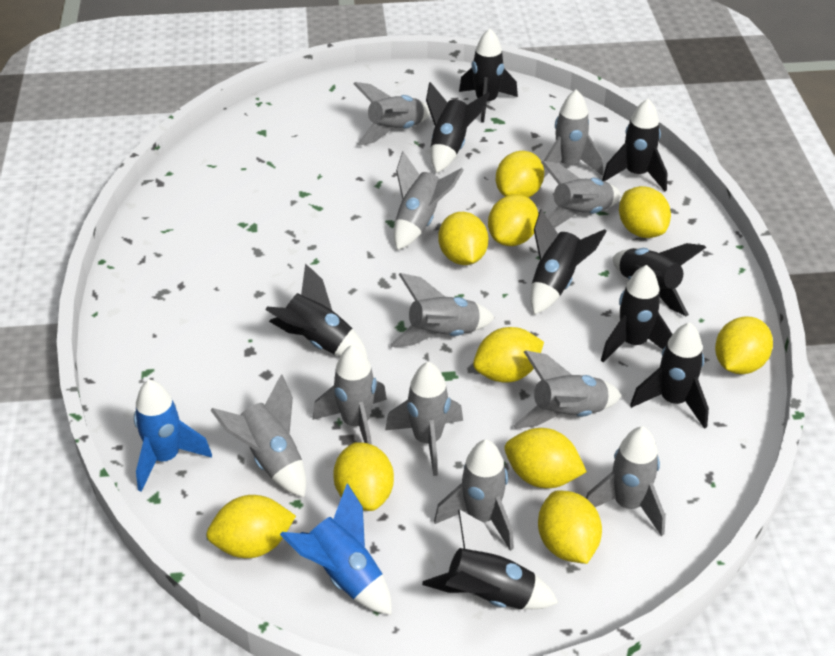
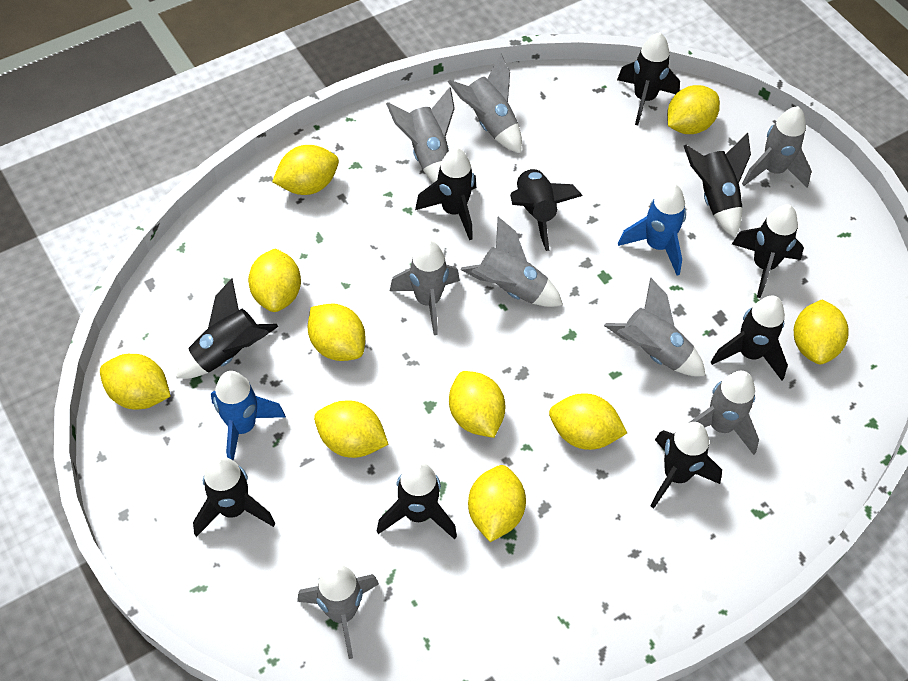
black rocket: [265,263,368,359] [422,509,558,609] [426,82,490,173] [459,28,518,123] [530,209,607,315] [601,265,673,362] [602,99,667,191] [613,243,706,316] [630,323,709,429] = 9 -> [177,279,279,379] [193,456,275,537] [377,461,457,539] [415,147,476,240] [510,167,583,251] [617,32,680,126] [651,422,722,509] [684,133,751,238] [711,295,788,380] [732,204,804,298] = 10
grey rocket: [210,374,306,497] [312,345,387,445] [353,82,430,146] [385,362,463,476] [390,273,495,347] [394,151,464,250] [434,440,514,551] [514,350,622,429] [541,161,621,227] [543,89,603,178] [586,427,666,536] = 11 -> [297,565,379,659] [386,87,455,183] [390,240,460,335] [448,54,522,153] [461,217,563,307] [604,277,706,376] [688,371,759,455] [742,106,812,187] = 8

